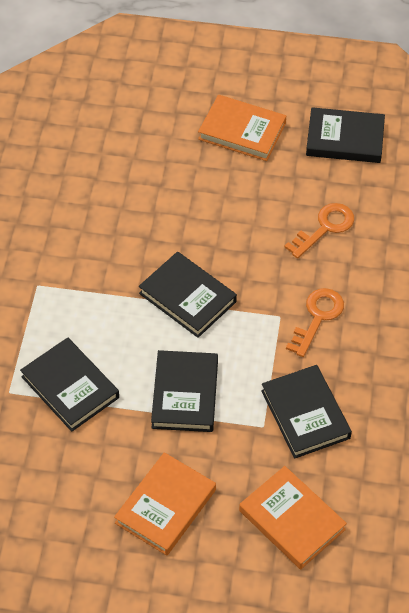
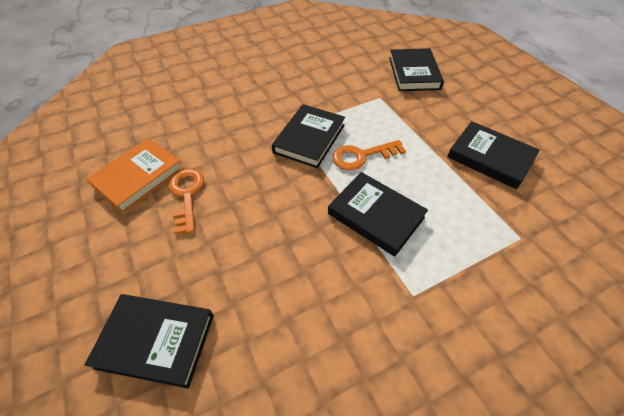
orange book: [114,452,216,556] [198,95,286,161] [239,466,347,569] = 3 -> [86,138,184,213] = 1

